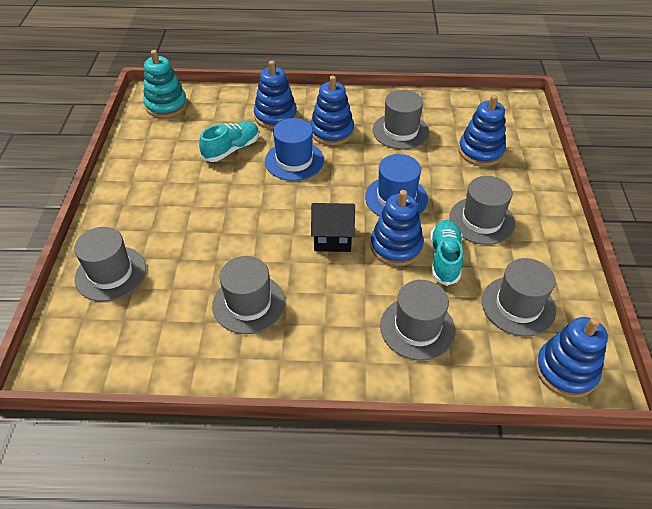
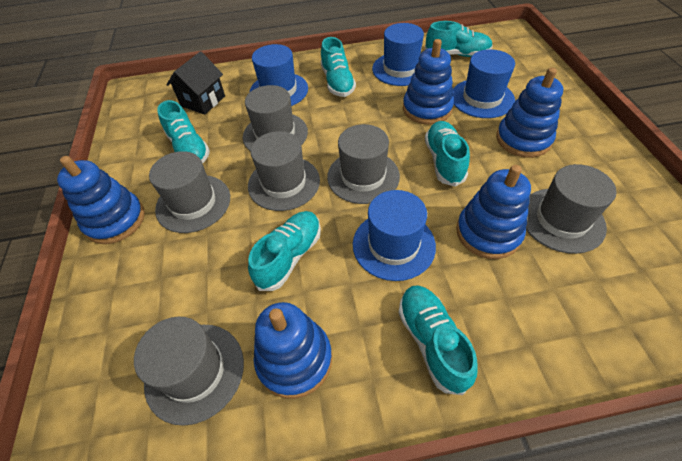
blue hat: [265,118,324,181] [365,154,428,216] = 2 -> [249,44,308,106] [353,190,436,281] [372,23,424,86] [453,49,515,118] = 4
turquoise shoe: [199,122,259,162] [430,220,463,286] = 2 -> [157,100,210,164] [248,211,321,291] [321,37,356,97] [398,285,478,395] [425,21,493,57] [425,121,470,187] = 6
turquoise stacking toy: [143,50,187,118] = 1 -> none = 0

